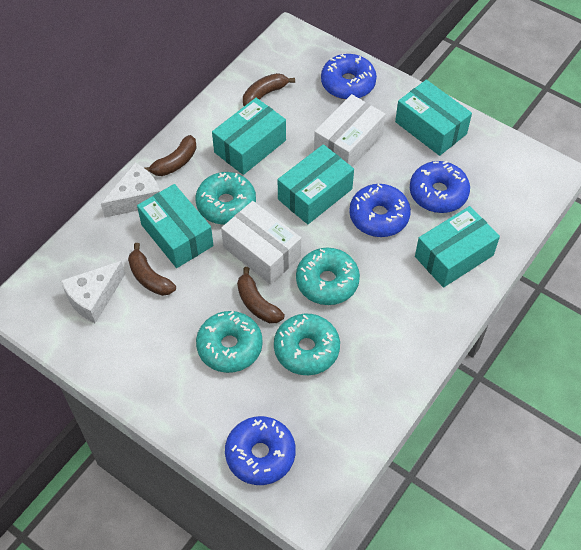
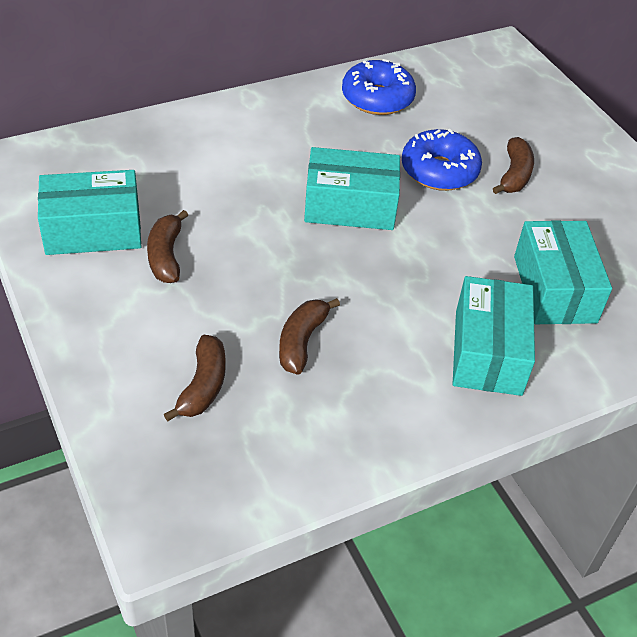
blue donut: [225,416,296,485] [321,54,377,99] [349,184,411,237] [410,161,470,213] = 4 -> [342,59,416,115] [402,129,482,191] = 2
turquoise box: [137,184,214,268] [212,98,286,175] [278,144,354,224] [395,80,472,156] [415,206,500,288] = 5 -> [38,170,142,255] [304,147,400,230] [453,276,535,396] [514,220,612,324] = 4
turquoise donut: [195,172,256,225] [196,311,263,373] [274,313,340,375] [296,248,360,305] = 4 -> none = 0
white box: [221,201,301,285] [314,94,386,167] = 2 -> none = 0
white cheese: [61,261,125,323] [101,163,160,218] = 2 -> none = 0

